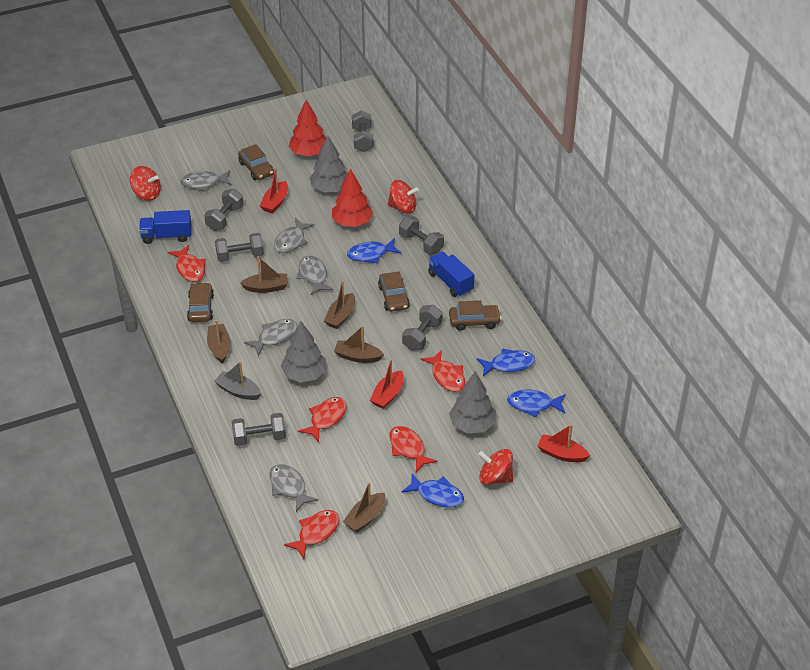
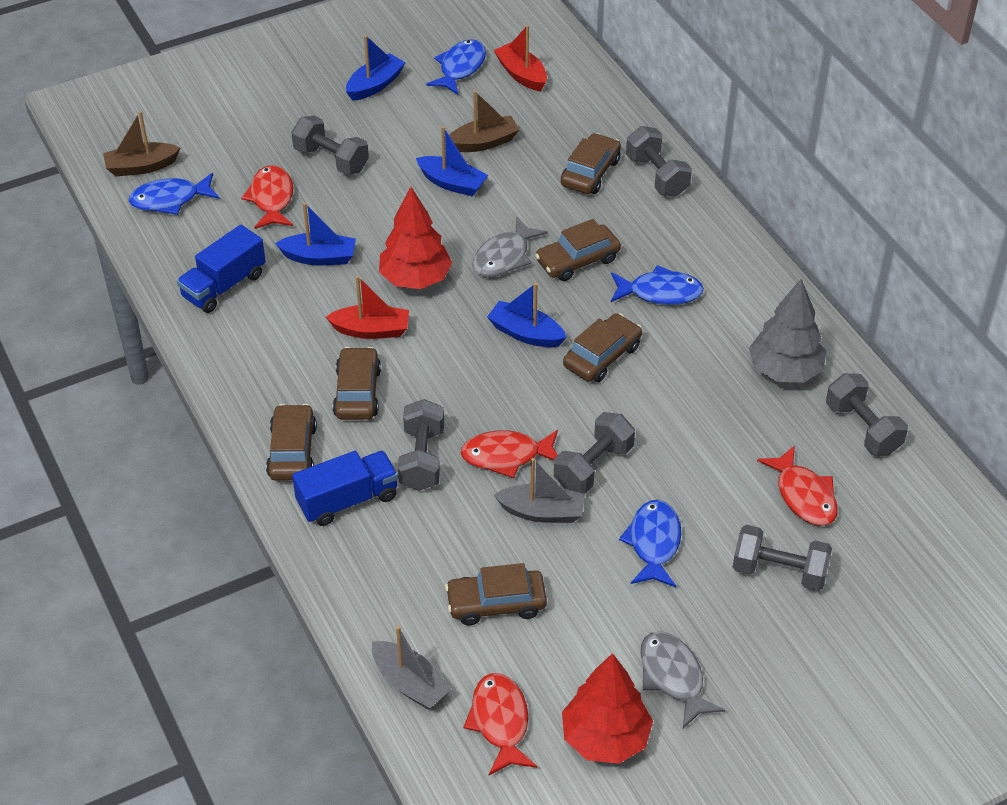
blue boat: none = 0 -> [275,203,356,265] [346,35,406,101] [416,126,488,197] [487,283,567,347] = 4
brown boat: [207,320,231,364] [240,256,288,293] [324,281,355,329] [334,326,384,363] [343,482,385,532] = 5 -> [103,111,180,176] [449,91,520,152] = 2
brown car: [187,282,214,322] [238,144,274,180] [378,271,410,312] [449,300,501,331] = 4 -> [266,404,317,481] [333,347,381,420] [445,563,547,625] [535,219,621,281] [561,133,621,194] [563,313,642,382] = 6
grey boat: [214,361,261,400] = 1 -> [372,626,451,710] [494,458,585,523] = 2
grey fish: [180,170,232,192] [244,319,297,356] [270,464,318,512] [274,218,315,253] [296,255,333,295] = 5 -> [472,216,548,277] [640,631,725,729] = 2
grey tree: [281,321,326,383] [309,135,347,192] [449,371,496,434] = 3 -> [749,279,826,383] = 1
red boat: [260,167,288,213] [370,359,404,409] [537,424,590,462] = 3 -> [326,276,409,339] [494,25,547,91] = 2
red fish: [168,245,206,282] [284,510,340,559] [298,397,347,442] [389,426,438,472] [421,350,465,392] = 5 -> [241,165,293,229] [461,430,558,478] [463,673,537,775] [757,445,838,526] = 4
red spinning top: [130,166,161,201] [388,180,419,214] [478,449,513,485] = 3 -> none = 0

